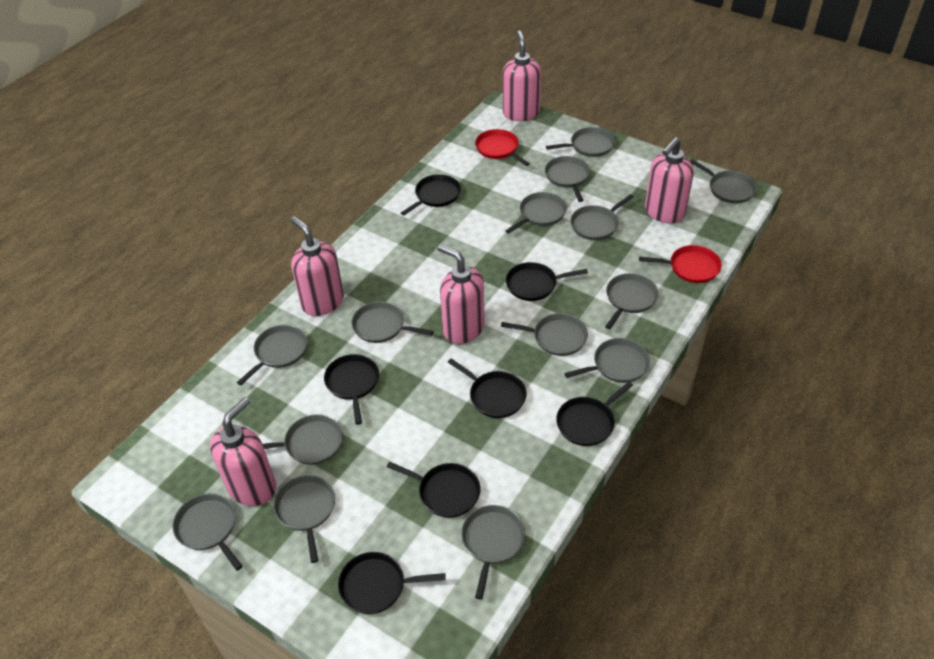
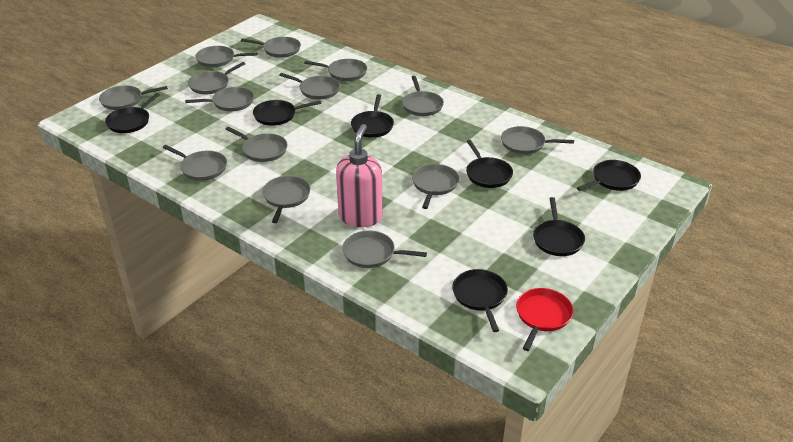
pink soap dispenser: [210,397,276,506] [290,216,344,316] [437,244,485,344] [503,30,541,121] [645,137,694,223] = 5 -> [336,124,383,227] = 1
red pan: [475,129,530,166] [639,245,722,283] = 2 -> [516,288,573,351] = 1

